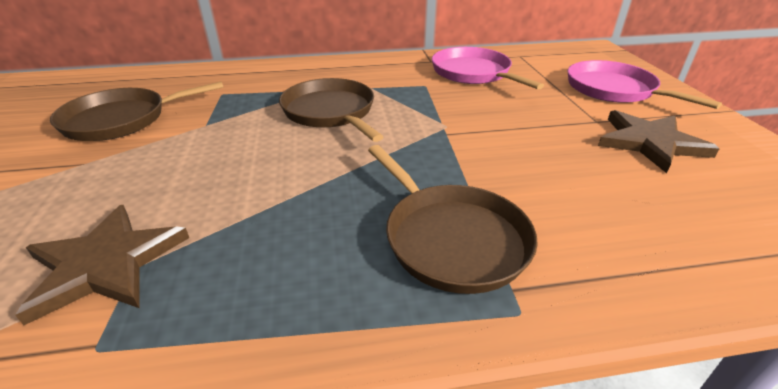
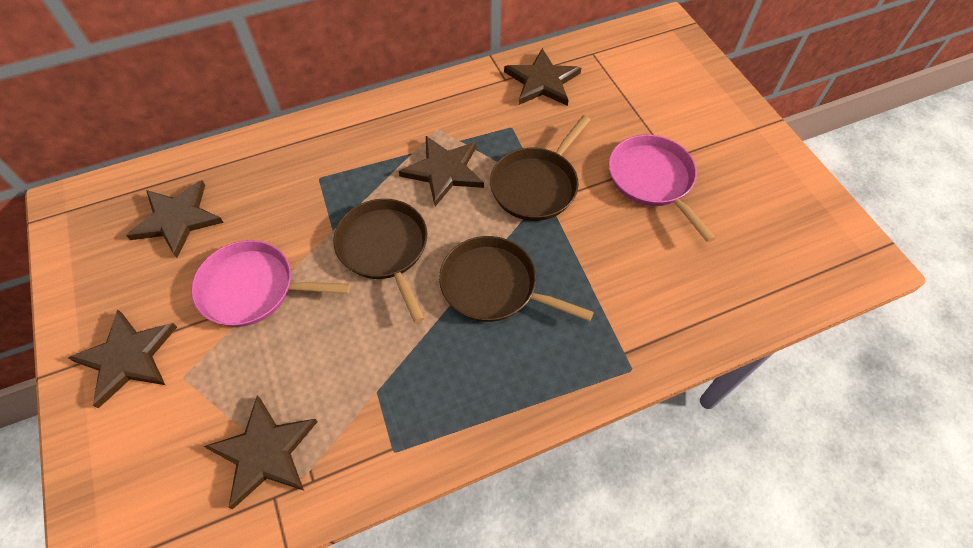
brown star: [15,205,189,325] [598,110,720,173] = 2 -> [68,310,177,408] [126,180,224,258] [204,395,318,509] [399,136,484,207] [504,48,581,106] = 5

